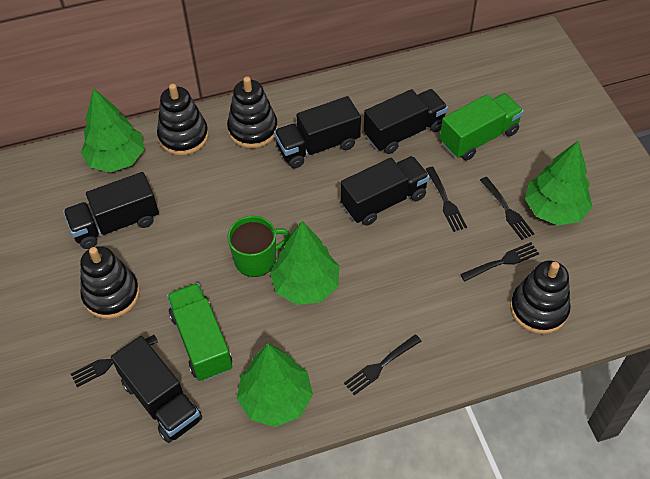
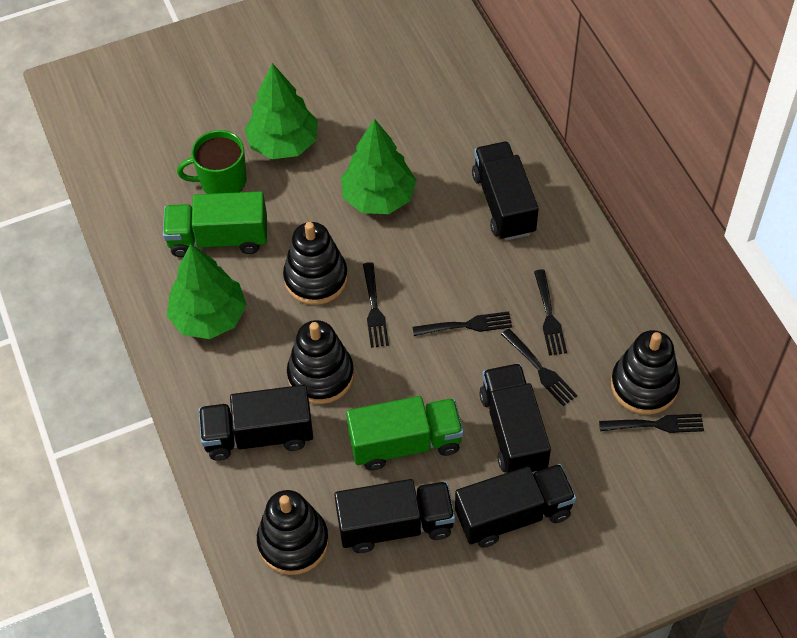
green tree: [81,88,144,172] [237,344,313,427] [270,221,339,305] [525,141,592,226] = 4 -> [167,244,247,339] [244,63,318,159] [341,118,416,214] = 3

